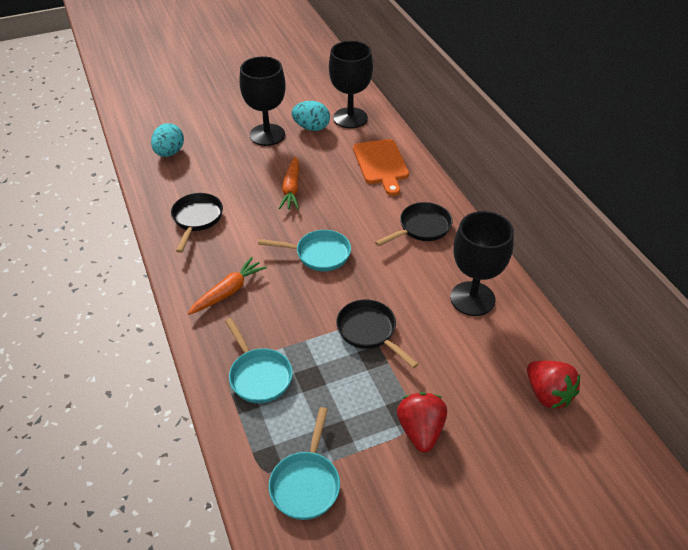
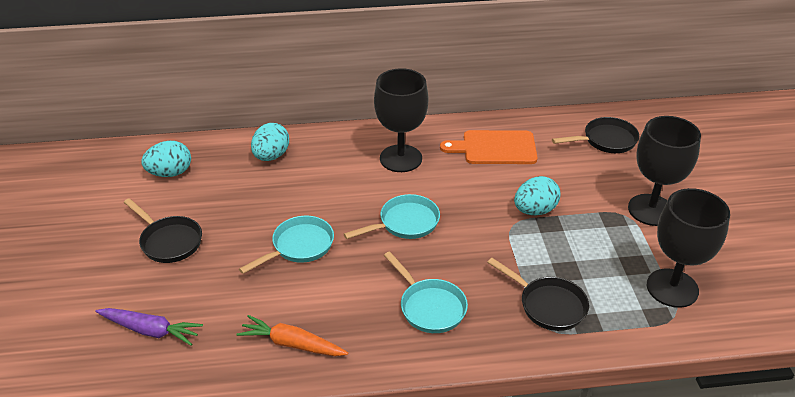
orange carrot: [188,257,267,315] [279,156,299,210] = 2 -> [236,315,348,356] = 1
purple carrot: none = 0 -> [95,308,203,345] = 1
red strawberry: [397,392,447,453] [527,361,580,409] = 2 -> none = 0
turquoise egg: [151,123,184,157] [292,101,330,131] = 2 -> [141,141,191,177] [251,123,289,161] [514,176,560,215] = 3

